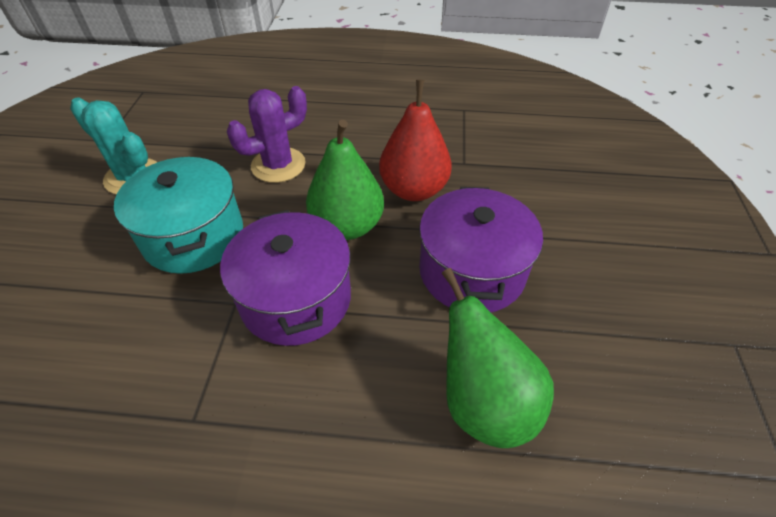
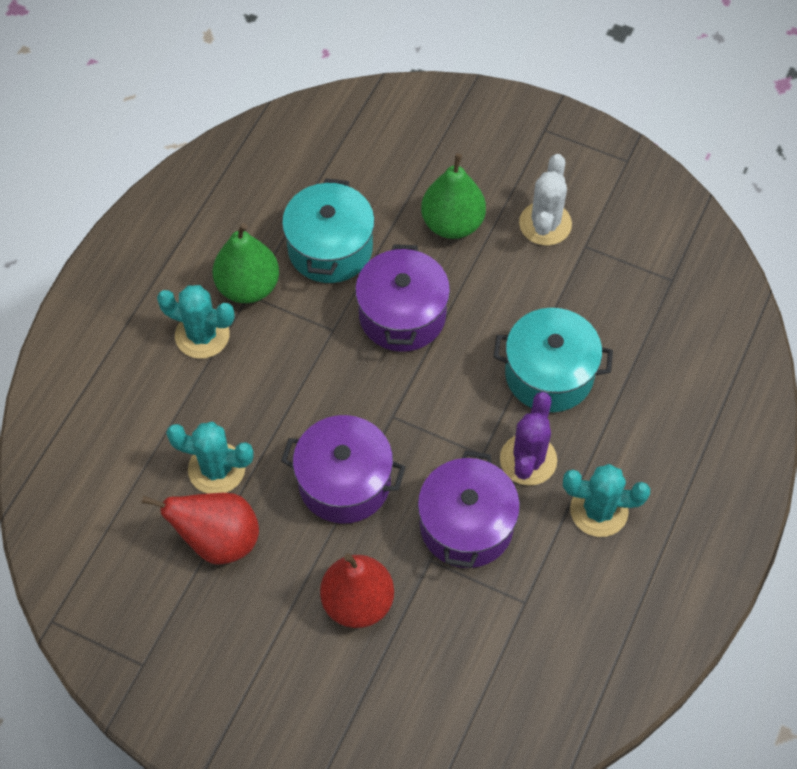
purple pot: [220,210,351,346] [419,187,543,312] = 2 -> [281,415,405,524] [355,244,450,352] [418,451,520,568] = 3
red pear: [379,80,452,201] = 1 -> [142,493,259,564] [320,553,394,628] = 2
turquoise cactus: [70,97,157,195] = 1 -> [157,285,235,359] [166,422,254,494] [563,464,650,537] = 3
turquoise pot: [114,157,243,274] = 1 -> [282,178,375,283] [493,308,613,412] = 2
white cactus: none = 0 -> [519,154,572,246] = 1

